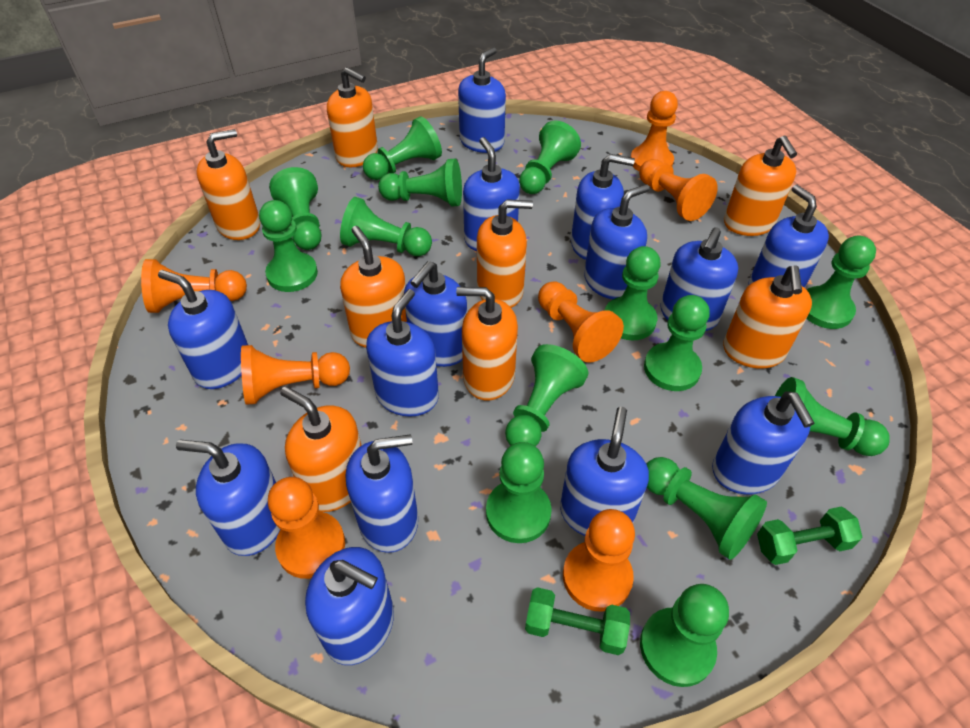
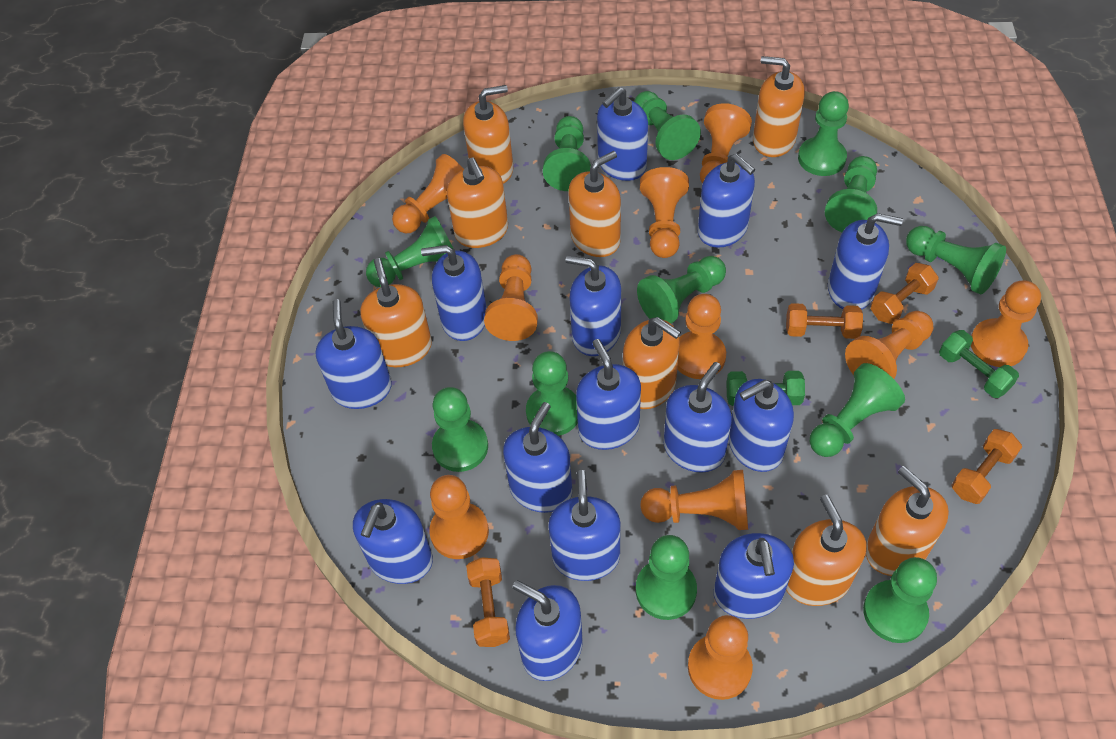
green pawn: [259,200,318,292] [269,167,322,250] [340,197,432,256] [363,116,442,180] [378,159,462,206] [486,442,552,543] [505,344,588,446] [519,120,581,194] [605,246,661,340] [640,584,729,687] [644,295,710,391] [646,457,767,560] [775,377,890,456] [807,236,876,329] = 14 -> [366,216,453,287] [432,387,488,472] [526,351,578,436] [543,116,591,191] [634,91,701,160] [636,535,697,620] [637,256,726,324] [798,91,849,176] [810,363,905,457] [825,156,877,232] [863,557,937,643] [906,226,1006,295] = 12
orange dumbbell: none = 0 -> [466,557,510,647] [786,303,863,339] [871,263,938,324] [952,429,1022,504] = 4
orange pawn: [141,259,247,313] [241,345,350,405] [268,477,345,579] [538,281,624,363] [563,509,635,612] [630,91,678,171] [639,159,718,221] = 7 -> [392,154,463,233] [429,475,489,559] [484,254,538,341] [640,167,689,258] [640,470,748,530] [677,294,726,379] [688,615,753,700] [700,103,752,184] [845,311,933,379] [971,280,1041,367] = 10

